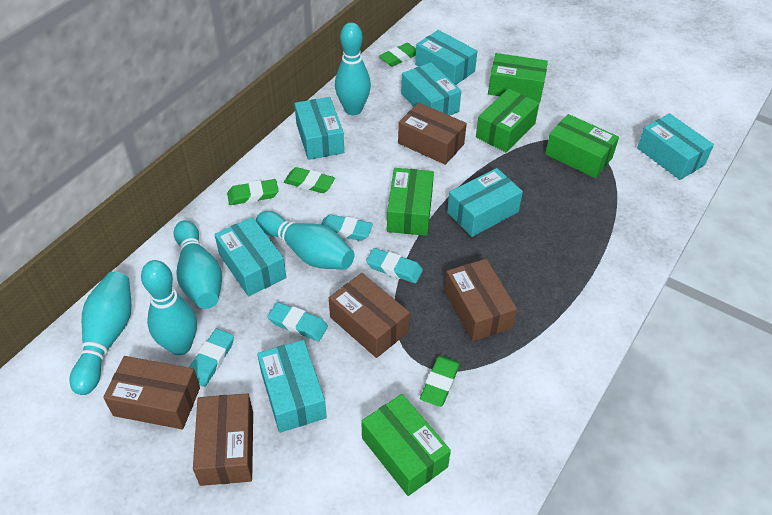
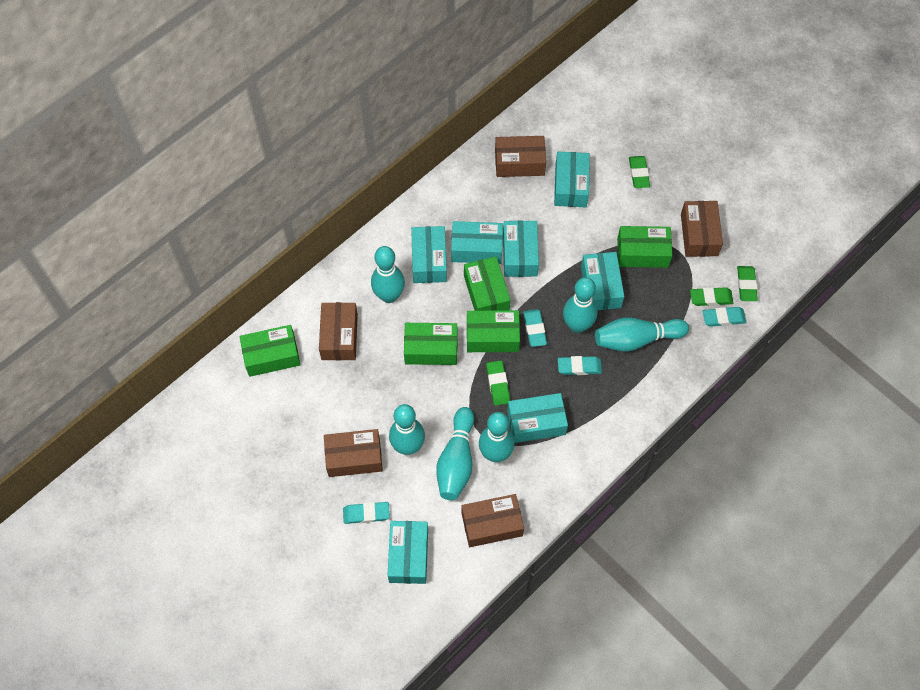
turquoise bowling pin: [70,272,132,395] [141,260,197,355] [174,220,222,309] [256,211,354,270] [335,22,371,115] = 5 -> [371,246,405,303] [389,404,425,455] [436,407,474,500] [479,412,515,462] [563,277,597,333] [595,318,689,352] = 6

